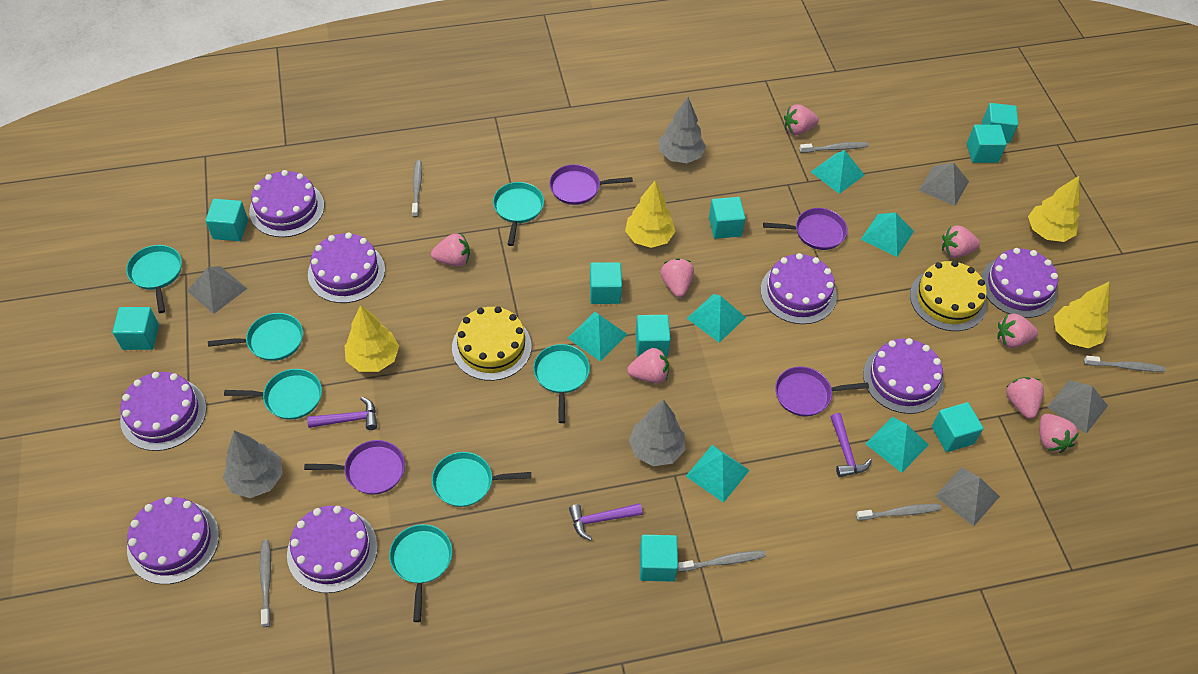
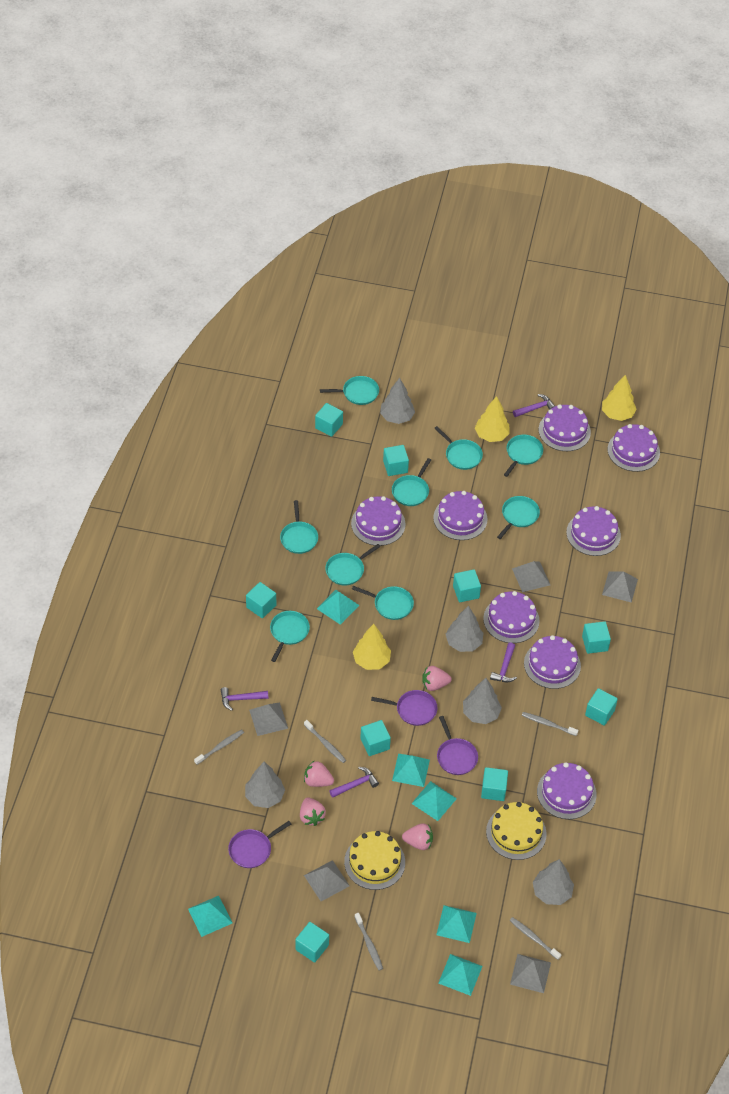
grey pyramid: [187,266,247,314] [919,163,969,206] [935,467,1000,526] [1048,380,1108,434] = 4 -> [249,702,288,736] [304,860,349,901] [510,954,551,993] [512,561,550,592] [602,571,638,603] = 5
grey toothbrush: [260,540,271,627] [412,160,422,217] [678,550,766,572] [799,142,868,153] [856,504,941,521] [1084,356,1166,372] = 6 -> [194,729,244,765] [304,720,346,763] [355,913,383,970] [510,917,561,960] [522,712,578,736] = 5
grey tree: [223,431,282,498] [629,400,685,466] [659,97,706,163] = 3 -> [245,762,285,808] [380,378,415,424] [446,606,483,652] [463,678,502,724] [533,859,574,905] = 5
pink strawberry: [431,233,470,267] [627,348,669,383] [660,258,694,297] [784,104,819,135] [942,225,980,258] [997,313,1038,348] [1006,377,1044,419] [1040,414,1079,453] = 8 -> [300,797,326,826] [304,760,334,787] [402,823,433,850] [422,666,451,691] = 4
purple hammer: [307,397,377,430] [569,503,642,541] [830,413,872,477] = 3 -> [221,687,268,711] [329,767,379,798] [490,642,517,682] [513,394,555,417] = 4
purple pan: [304,440,405,495] [549,164,633,205] [763,208,848,250] [775,366,869,417] = 4 -> [228,821,291,868] [371,690,438,726] [437,716,478,775] = 3
turquoise pan: [126,245,182,313] [208,313,303,361] [224,369,322,420] [389,524,452,622] [432,452,531,507] [493,182,544,246] [533,344,590,423] = 7 -> [270,611,310,662] [280,500,318,554] [320,376,379,405] [325,544,381,586] [352,586,414,620] [392,458,431,506] [434,426,483,470] [497,496,540,539] [504,435,543,477] = 9
yellow tree: [344,305,399,372] [625,181,676,248] [1028,176,1080,242] [1054,282,1110,348] = 4 -> [353,624,391,670] [475,396,510,442] [602,375,637,421] = 3

